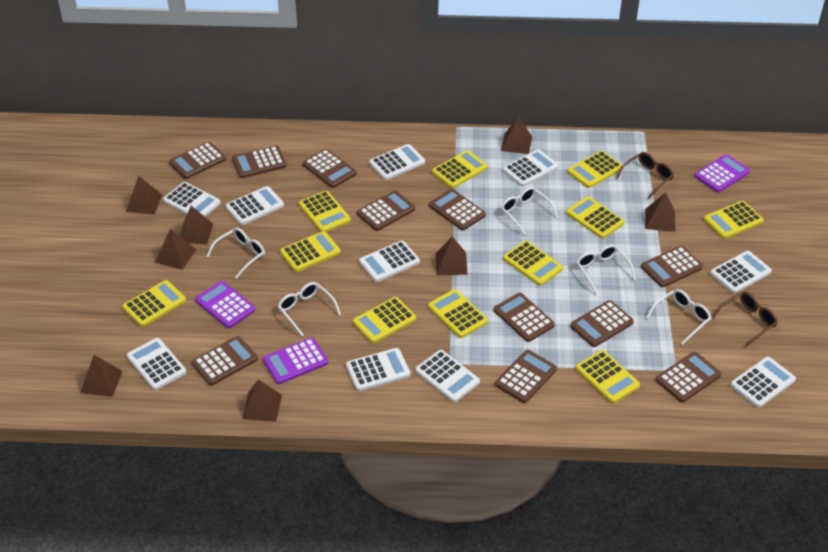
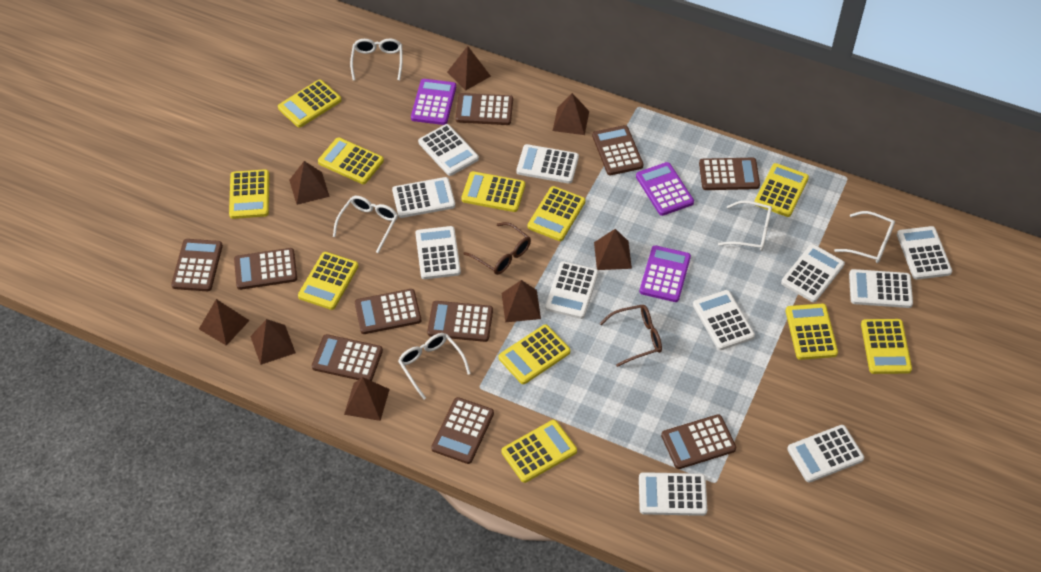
brown calculator: [169,142,226,179] [192,336,258,386] [232,146,287,178] [303,149,357,188] [357,191,415,231] [429,189,486,231] [494,293,555,342] [495,350,557,403] [570,300,634,347] [641,246,703,287] [656,352,721,402] = 11 -> [171,239,223,291] [234,248,297,290] [312,334,383,381] [355,289,421,334] [427,301,493,342] [431,397,494,464] [456,93,513,125] [592,125,644,175] [661,414,736,469] [699,158,760,190] = 10
white calculator: [127,338,186,390] [163,182,221,217] [226,186,284,225] [346,348,411,391] [359,241,420,282] [369,144,425,180] [415,350,480,402] [503,149,559,187] [710,251,772,294] [730,357,796,408] = 10 -> [392,177,455,218] [415,226,461,279] [418,124,479,176] [517,144,579,184] [545,261,598,319] [639,472,707,516] [693,290,755,350] [781,244,845,302] [787,425,864,483] [849,269,913,308] [897,226,952,280] = 11

